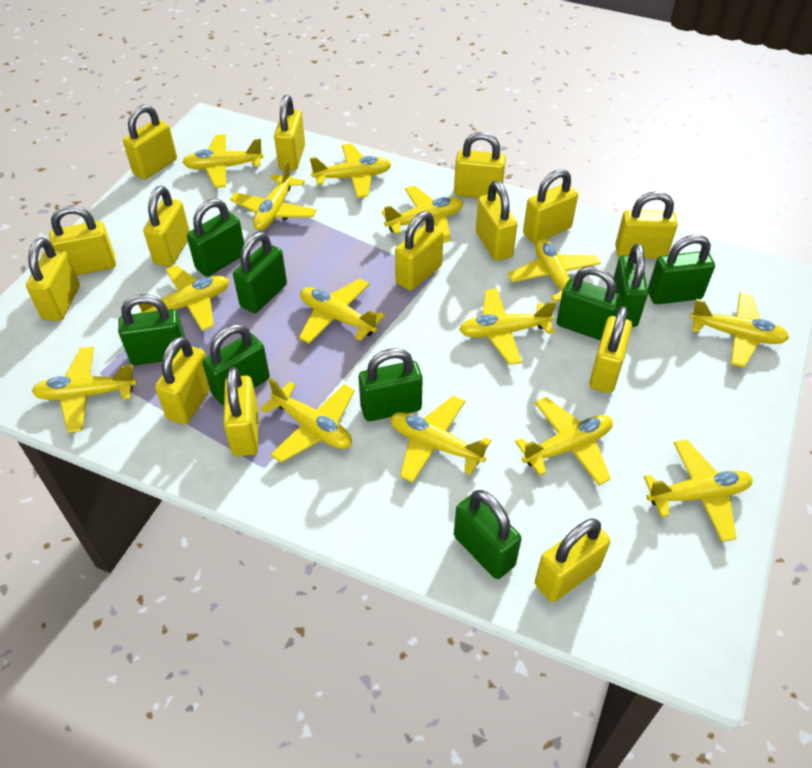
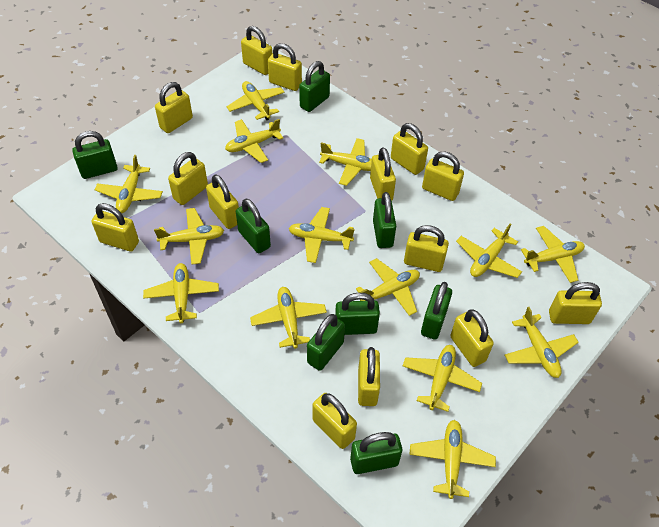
green padlock: [118,294,185,365] [187,199,244,277] [203,324,270,405] [233,232,287,313] [359,348,423,421] [454,490,522,579] [557,266,622,341] [614,244,648,327] [648,235,715,304] = 9 -> [72,131,118,179] [236,199,271,253] [299,61,330,112] [307,314,345,371] [335,293,380,335] [350,432,402,474] [373,192,396,248] [421,282,452,339] = 8

